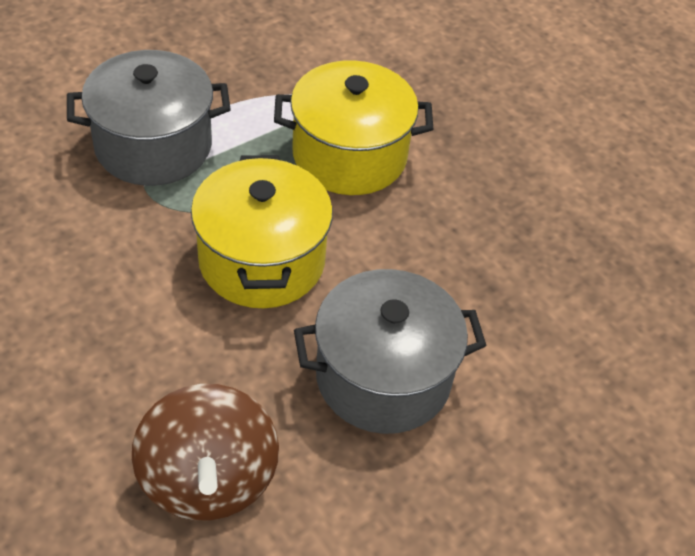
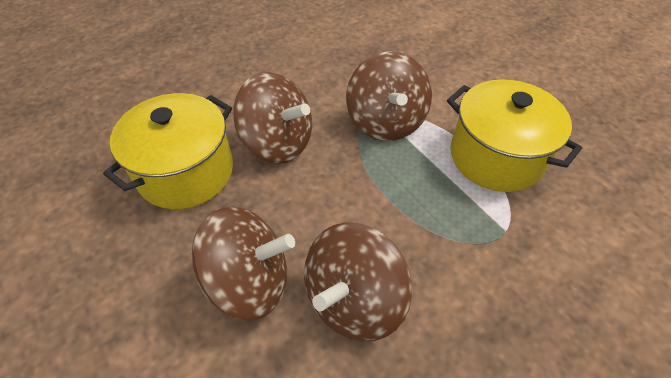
brown spinning top: [132,384,279,520] = 1 -> [192,206,295,321] [233,72,312,164] [304,222,412,341] [346,52,432,141] = 4
grey pot: [67,50,231,186] [294,269,486,434] = 2 -> none = 0

